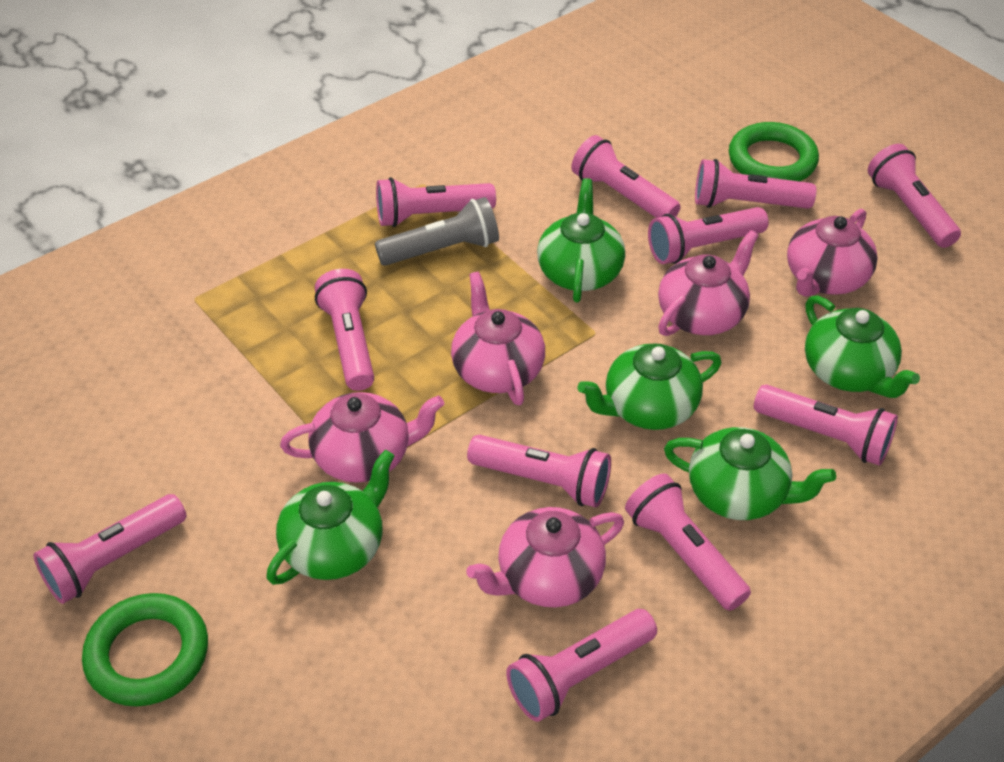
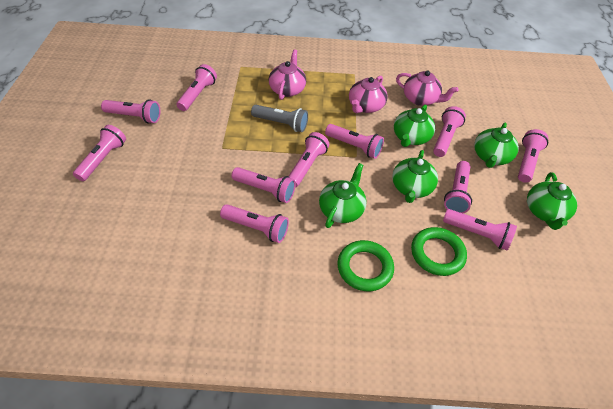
pink teapot: [280,392,444,483] [451,272,545,405] [466,507,624,607] [658,230,759,336] [787,209,878,297] = 5 -> [269,49,306,100] [349,76,388,113] [396,71,459,106] = 3

